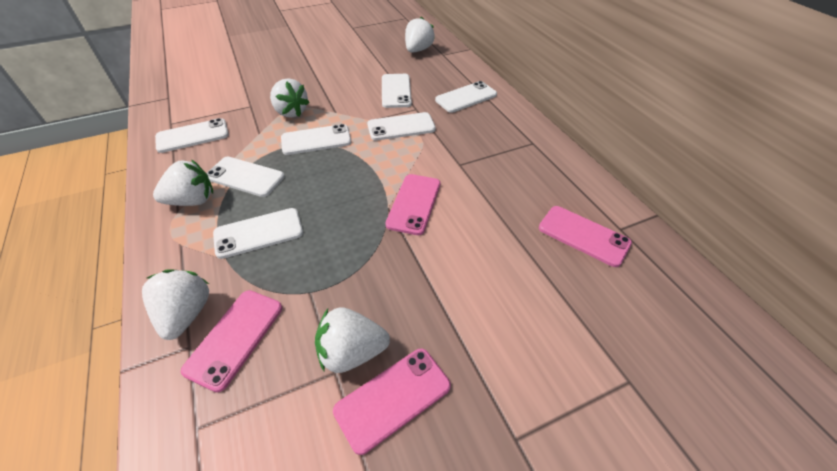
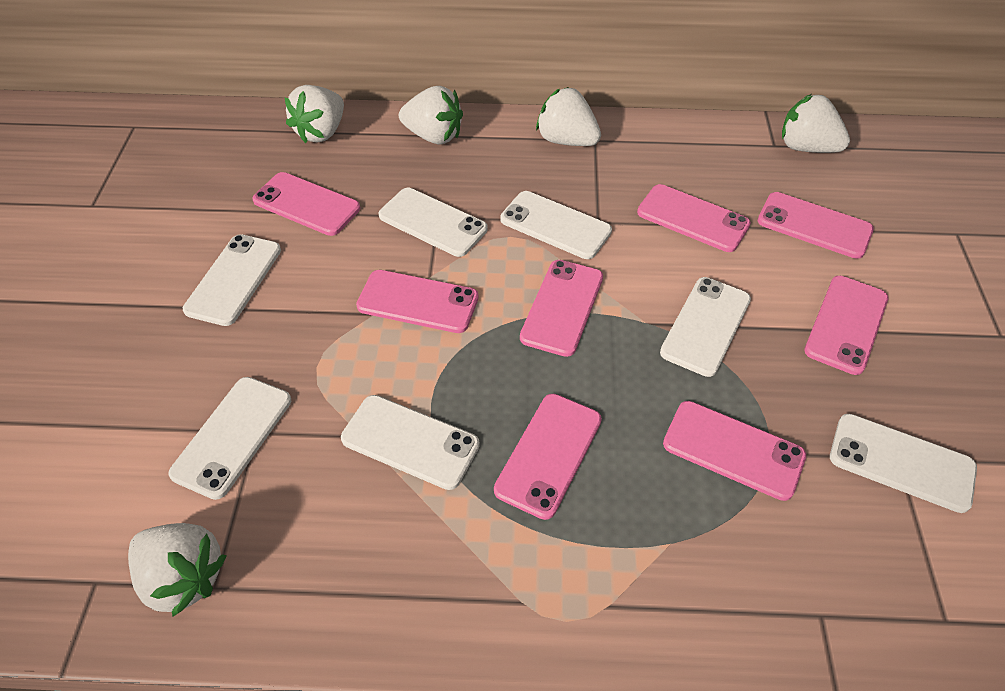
pink phone: [181,290,282,392] [333,349,451,455] [385,174,440,235] [539,206,632,267] = 4 -> [252,172,360,236] [356,270,479,333] [494,394,602,520] [520,260,603,357] [637,184,751,252] [663,401,806,501] [758,192,874,259] [804,276,888,375] = 8

